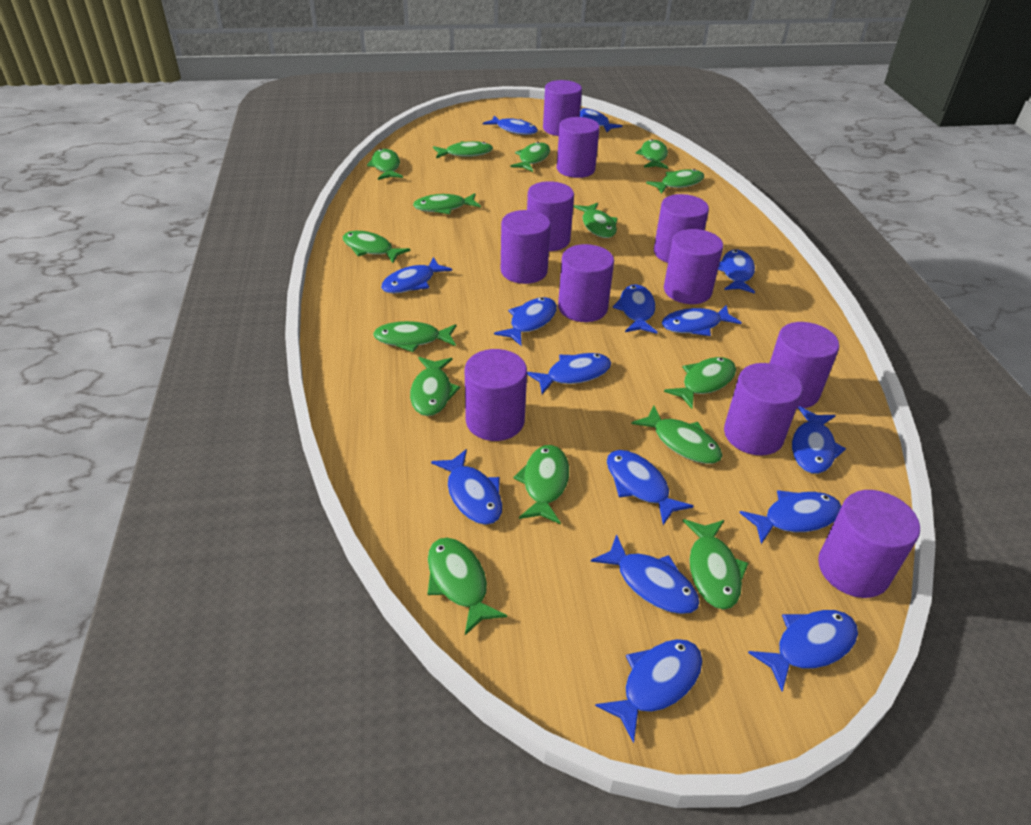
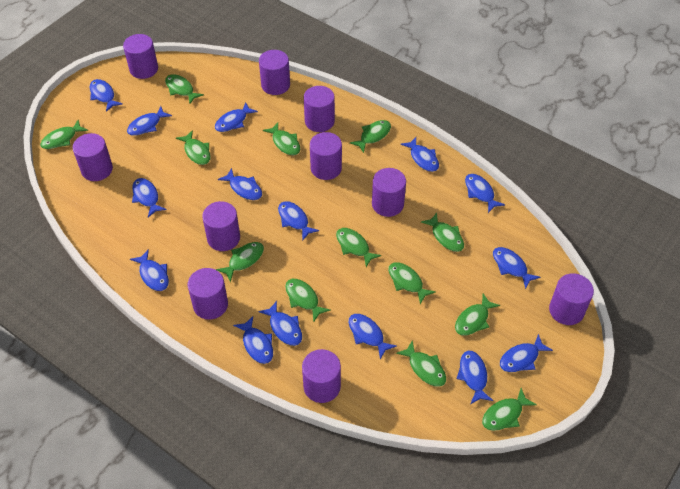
green fish: [343,231,410,263] [367,149,403,180] [373,321,457,352] [410,357,460,416] [413,193,481,214] [428,538,507,635] [433,141,493,158] [510,142,550,172] [513,445,569,524] [574,203,618,238] [631,405,722,464] [636,139,668,169] [646,169,704,194] [664,357,736,409] [683,519,749,610] = 15 -> [40,120,88,149] [165,74,204,104] [176,130,211,165] [216,242,264,282] [263,123,300,155] [285,279,331,322] [336,228,382,267] [350,120,391,153] [388,262,436,304] [396,340,446,387] [421,213,464,252] [455,294,500,336] [482,388,537,431] = 13
purple cylinder: [465,349,527,441] [501,210,551,284] [527,181,574,251] [543,80,582,136] [557,117,600,178] [558,244,614,322] [654,194,709,263] [664,229,723,304] [724,363,803,455] [770,322,839,409] [818,490,920,598] = 11 -> [73,133,113,181] [123,34,158,79] [188,268,228,320] [202,201,240,251] [259,50,290,95] [302,349,341,403] [304,86,335,132] [310,132,342,180] [372,168,406,217] [549,273,594,325] = 10

